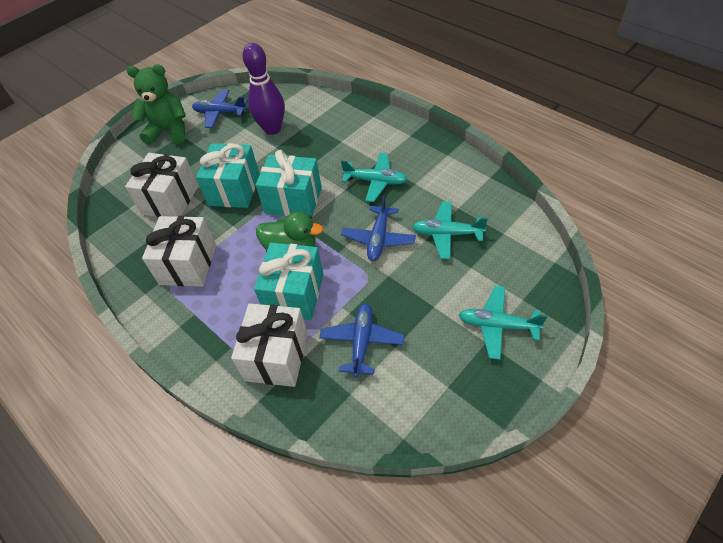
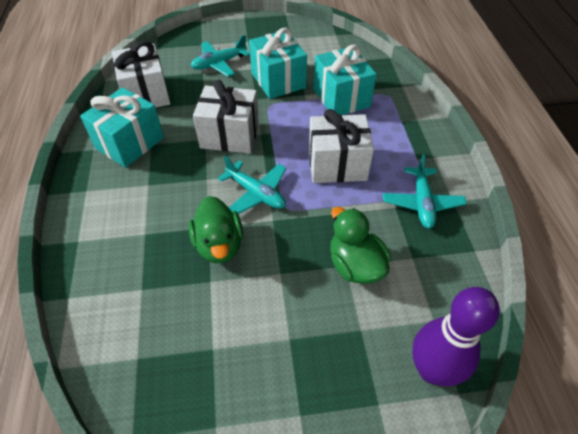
blue plane: [192,90,247,128] [319,303,404,377] [341,195,416,261] = 3 -> none = 0
green duck: [256,211,323,252] = 1 -> [189,196,243,263] [330,207,391,284] = 2
green teddy bear: [127,64,186,145] = 1 -> none = 0

